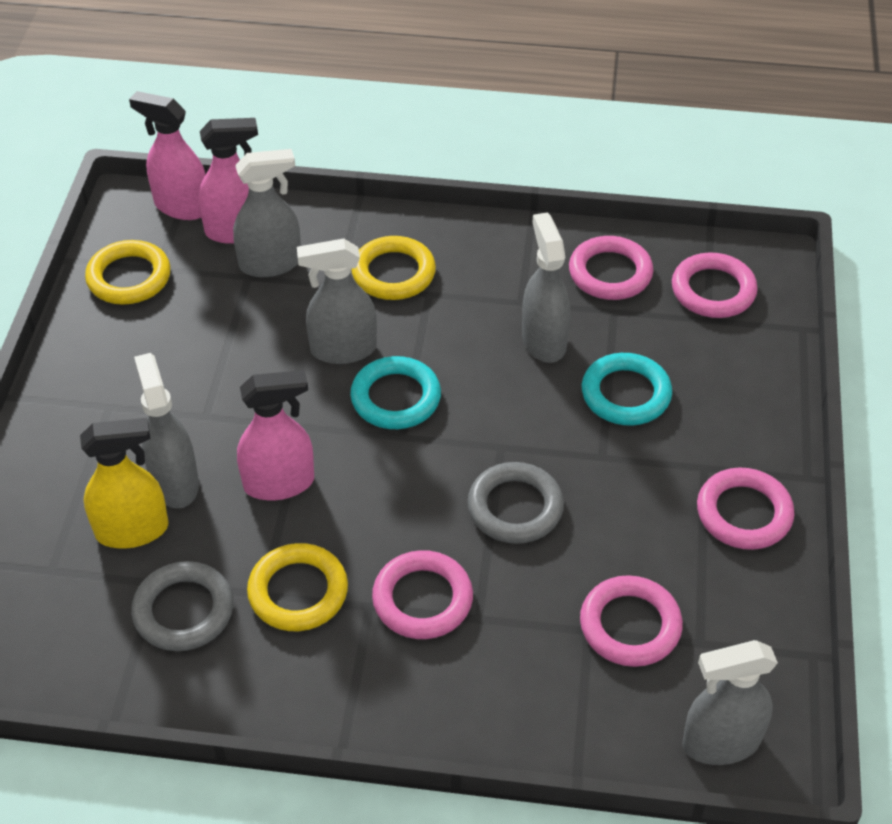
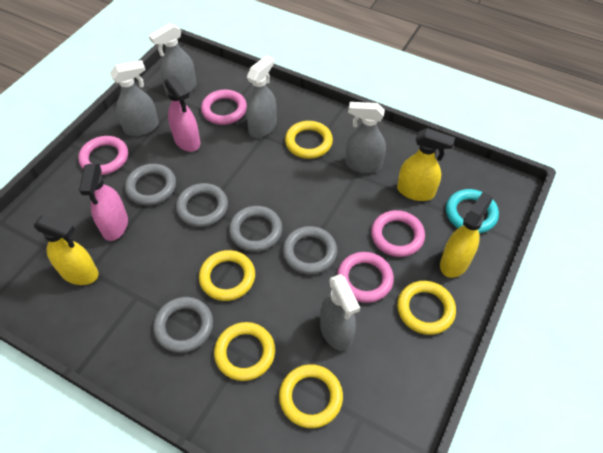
grey ring: [131,561,233,651] [467,462,564,544] = 2 -> [125,164,176,206] [153,297,213,353] [176,183,228,227] [229,206,282,252] [282,226,337,274] = 5
pink ring: [372,550,473,639] [569,236,653,300] [580,575,683,667] [672,252,758,318] [697,468,795,550] = 5 -> [78,136,128,175] [201,89,247,125] [337,252,394,303] [371,210,425,257] = 4
pink spray bottle: [129,91,206,220] [198,118,258,244] [237,370,314,501] = 3 -> [79,164,128,241] [164,75,200,152] = 2
turquoise ring: [350,356,441,429] [582,353,672,426] = 2 -> [446,189,499,233] = 1
yellow ring: [85,240,171,305] [247,543,348,631] [351,236,436,300] = 3 -> [199,250,255,301] [214,322,275,381] [279,364,343,428] [285,121,333,159] [397,281,456,335] = 5
yellow spray bottle: [80,418,169,548] = 1 -> [34,214,99,285] [397,128,455,201] [440,192,493,278] = 3

